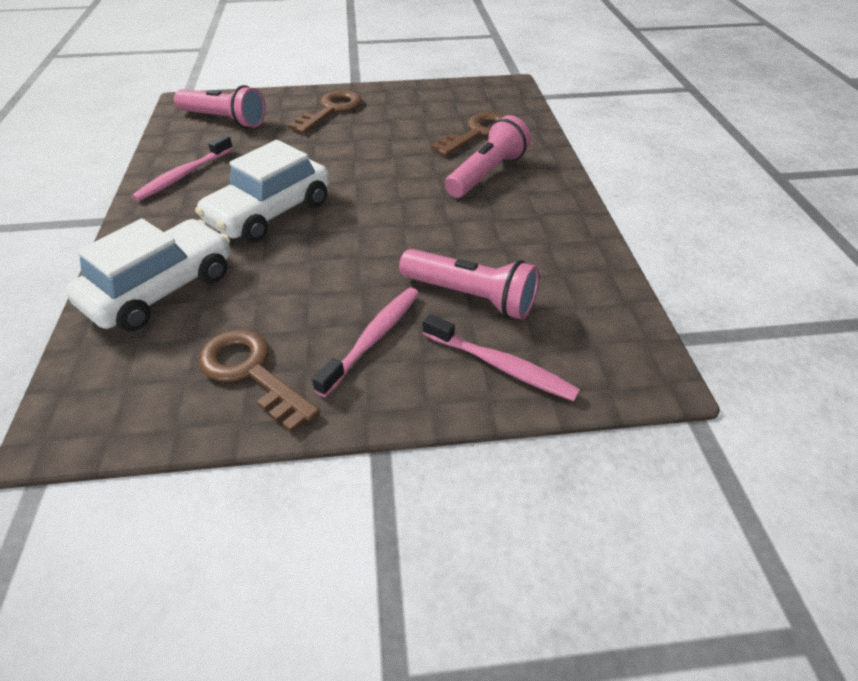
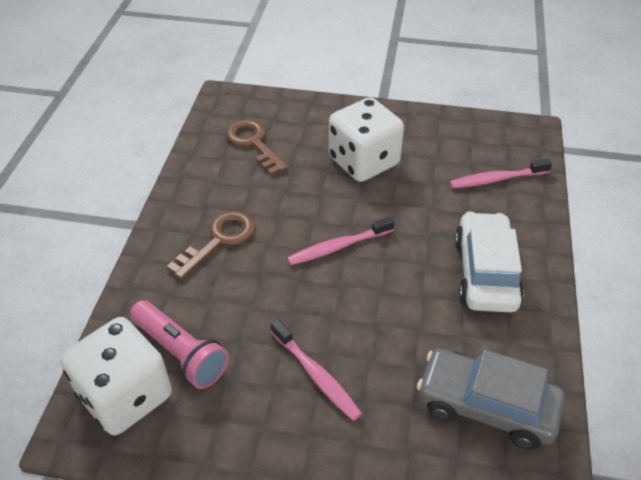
brown key: [198,329,320,433] [288,90,362,134] [431,112,504,156] = 3 -> [167,211,255,280] [226,119,289,176] = 2
grey car: none = 0 -> [417,349,565,450] = 1
pink flashlight: [174,85,266,128] [399,249,539,320] [445,115,531,198] = 3 -> [130,300,229,389] = 1
white car: [65,218,231,331] [195,140,330,243] = 2 -> [454,211,524,313] = 1
white dice: none = 0 -> [60,317,172,435] [329,97,404,182] = 2

